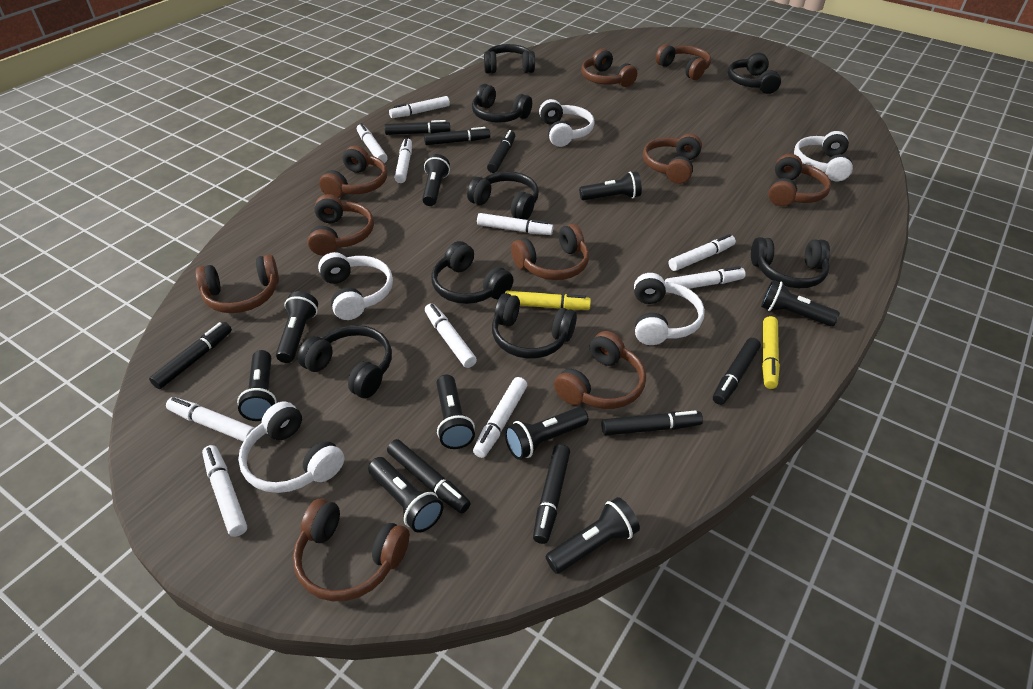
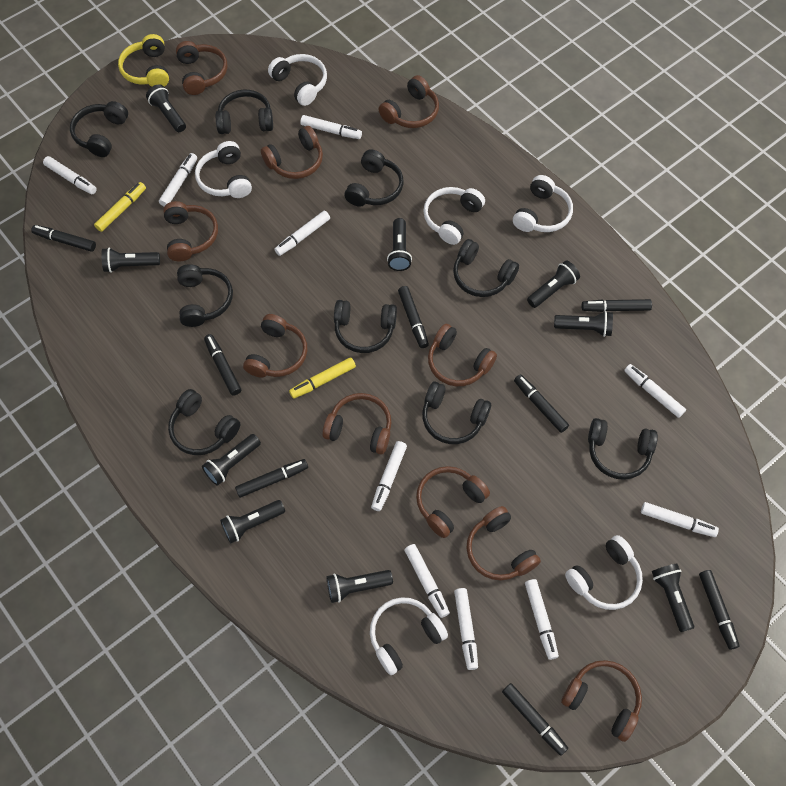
black headphones: [298,325,392,398] [431,241,513,304] [467,171,539,220] [472,84,532,123] [484,44,535,74] [492,293,577,359] [728,53,781,94] [751,237,830,288] = 8 -> [70,101,128,157] [168,389,240,455] [177,264,233,327] [216,90,273,134] [334,300,397,353] [345,149,404,206] [422,381,491,444] [453,239,519,297] [588,418,658,480] = 9
white headphones: [238,401,344,493] [318,252,393,320] [539,99,595,147] [634,273,705,345] [794,131,853,181] = 5 -> [195,141,252,198] [268,54,327,106] [370,597,448,675] [423,187,485,245] [513,175,573,232] [565,535,643,610] = 6
yellow headphones: none = 0 -> [118,34,169,87] = 1

